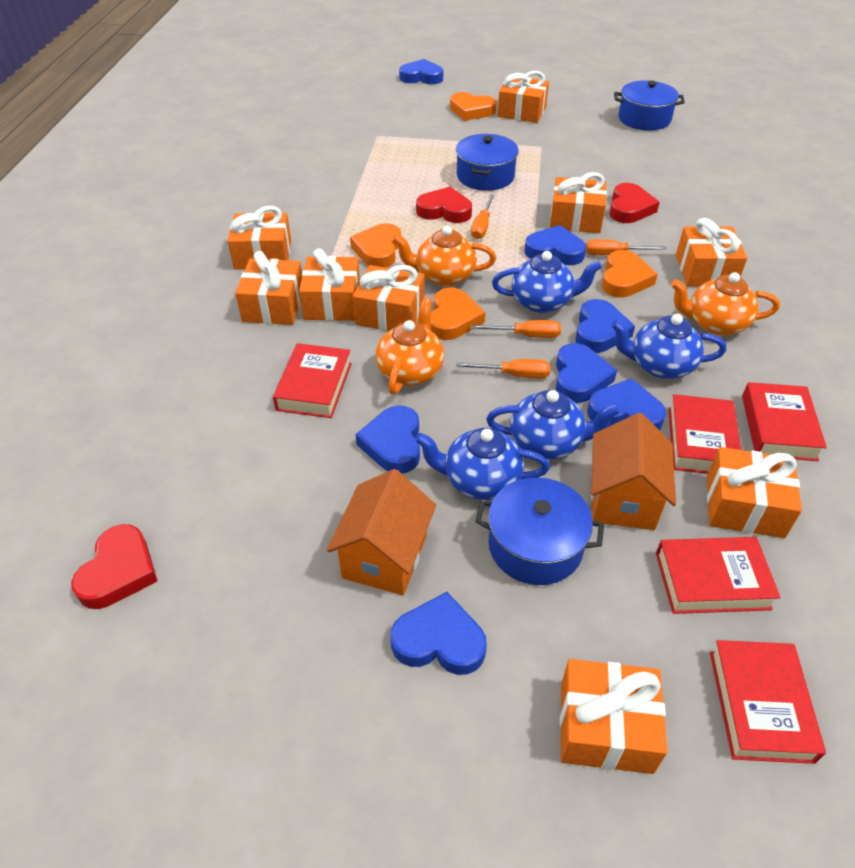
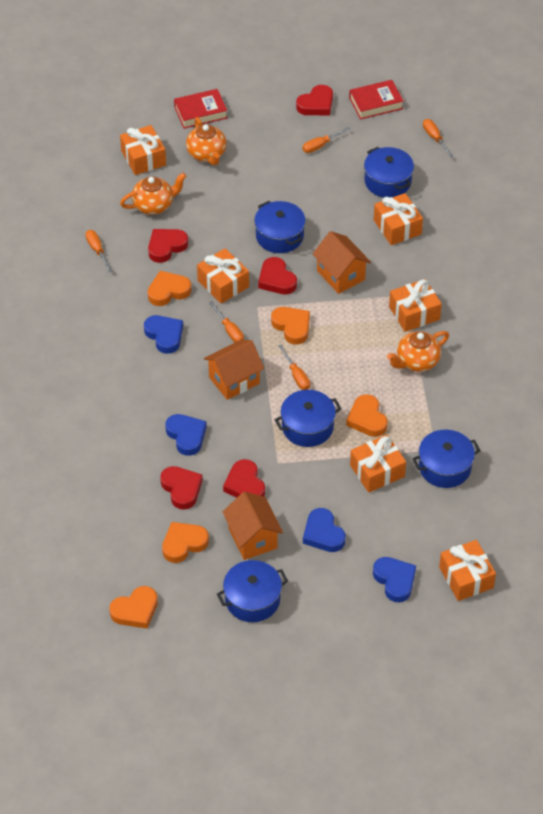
blue heart: [355,405,420,473] [391,592,487,675] [399,59,443,84] [525,225,586,265] [556,343,617,403] [575,299,635,353] [587,378,666,430] = 7 -> [144,315,183,354] [165,414,207,456] [303,508,346,552] [373,557,416,602] = 4
blue pot: [456,134,519,191] [475,477,604,585] [614,80,685,130] = 3 -> [217,560,288,622] [254,201,306,253] [275,390,341,447] [364,147,414,198] [412,430,481,488] = 5
blue teapot: [415,428,550,500] [486,390,620,460] [492,251,602,313] [611,314,727,379] = 4 -> none = 0
orange gift: [228,206,291,270] [235,251,302,325] [299,248,360,321] [353,265,425,331] [497,71,549,123] [550,172,607,233] [560,659,668,774] [676,218,747,287] [707,447,802,538] = 9 -> [120,125,166,175] [197,248,249,304] [350,435,406,492] [374,193,423,245] [389,279,442,332] [439,540,496,601] = 6
orange heart: [350,223,401,268] [430,288,485,340] [450,92,496,121] [602,250,658,298] = 4 -> [109,586,158,629] [148,271,192,306] [162,522,209,563] [271,307,310,345] [346,394,388,437] = 5
orange house: [327,469,436,595] [591,413,676,530] = 2 -> [204,340,264,400] [223,491,283,560] [313,231,371,294] = 3
orange screwdriver: [456,359,550,378] [471,195,494,239] [471,320,561,338] [586,239,666,255] = 4 -> [85,230,113,272] [209,301,244,342] [278,345,310,390] [302,127,351,153] [423,119,454,158] = 5
red book: [273,343,352,418] [656,537,780,614] [668,394,741,474] [710,640,826,764] [742,382,827,461] = 5 -> [174,89,227,129] [349,80,404,119] = 2
red heart: [71,524,157,609] [416,187,472,223] [610,183,660,223] = 3 -> [148,229,188,263] [160,466,203,510] [223,459,265,498] [258,257,297,294] [296,85,333,115] = 5

